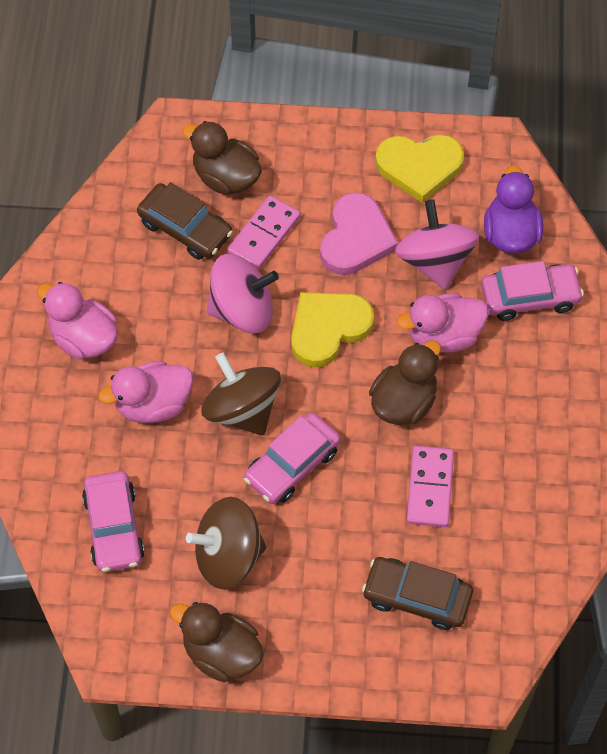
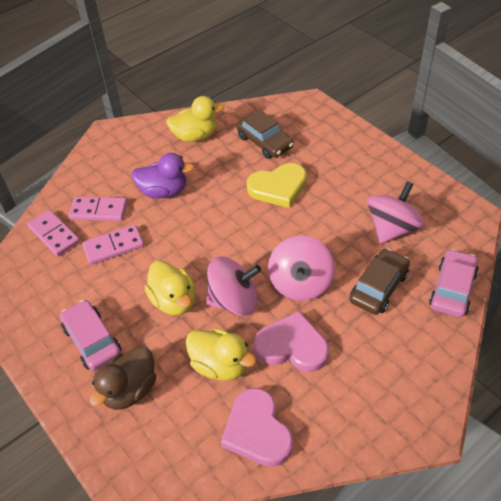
brown duck: [170,602,264,682] [182,121,262,195] [369,340,441,425] = 3 -> [90,346,156,410] = 1
brown spinning top: [186,497,266,589] [202,353,281,435] = 2 -> none = 0
pink car: [82,471,145,572] [244,412,341,504] [481,261,584,321] = 3 -> [60,300,121,371] [429,249,479,318] = 2
pink domino: [227,195,301,270] [407,446,454,527] = 2 -> [27,210,80,257] [69,197,127,221] [82,225,144,265] = 3
pink duck: [37,282,118,360] [98,361,193,423] [397,293,488,353] = 3 -> none = 0
pink heart: [320,192,398,275] = 1 -> [221,388,293,467] [254,311,329,372] = 2
pink spinning top: [206,254,279,333] [395,199,479,289] = 2 -> [206,256,261,316] [268,236,335,301] [367,181,425,244] = 3
yellow duck: none = 0 -> [145,260,195,315] [166,96,224,142] [186,329,256,381] = 3
yellow heart: [291,292,374,367] [375,135,464,203] = 2 -> [246,163,307,208] = 1

